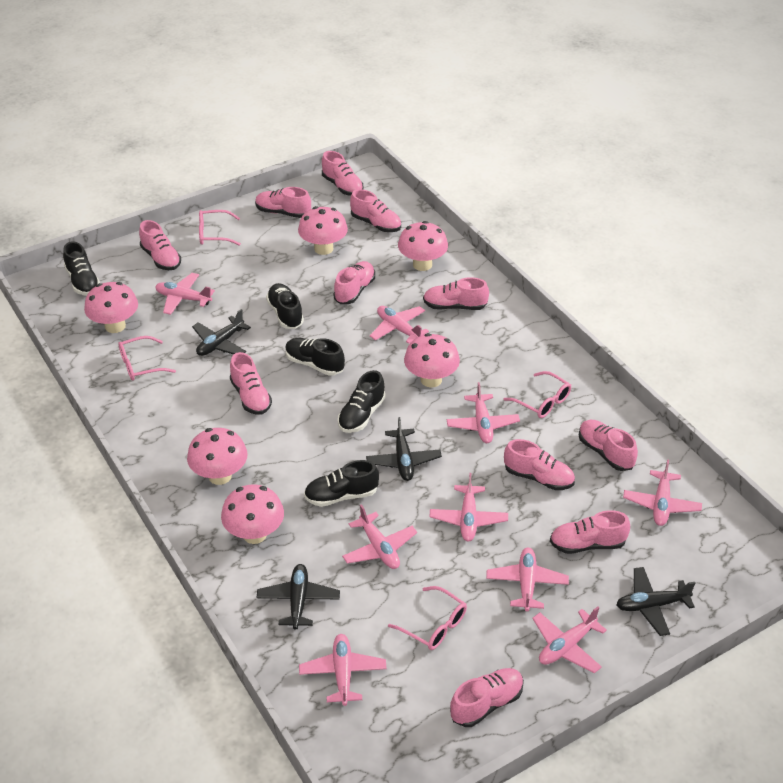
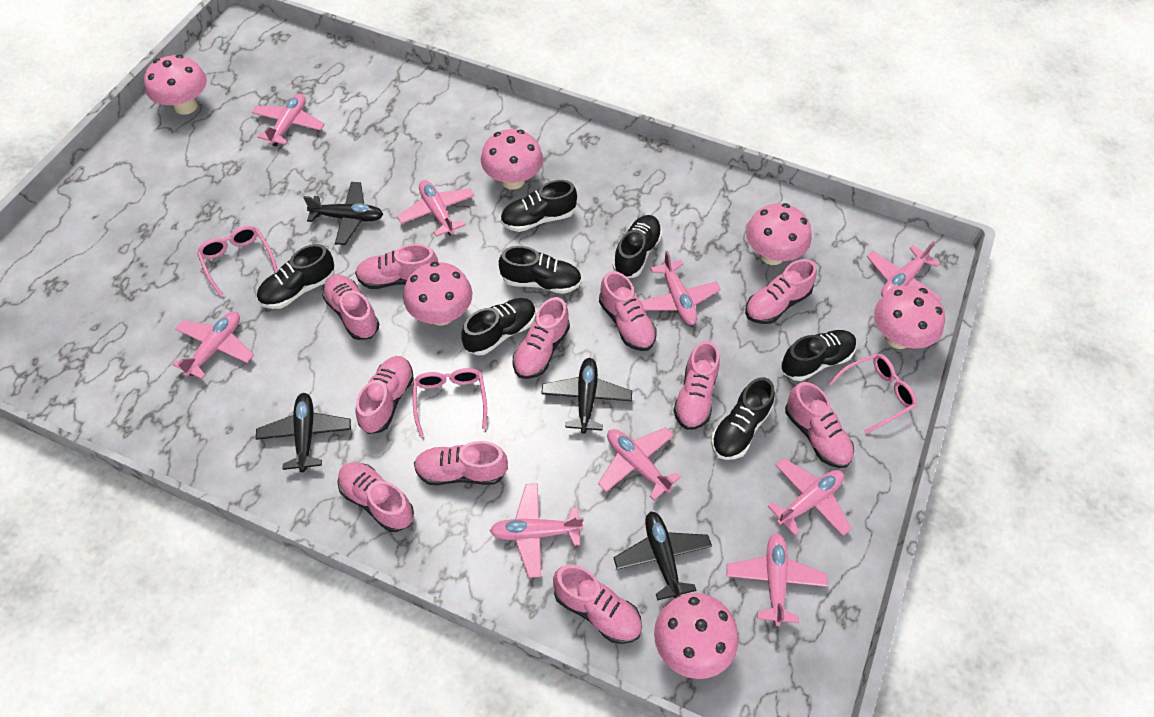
black shoe: [63,241,100,295] [266,283,304,329] [285,338,345,376] [304,460,379,507] [338,370,386,433] = 5 -> [257,244,334,309] [461,298,536,356] [499,246,582,294] [500,180,577,232] [613,215,662,278] [711,377,775,460] [781,330,857,381] = 7
pink glasses: [118,336,176,380] [199,210,241,246] [388,586,467,650] [504,371,571,418] = 4 -> [197,226,278,297] [413,368,487,437] [829,354,917,434] = 3

